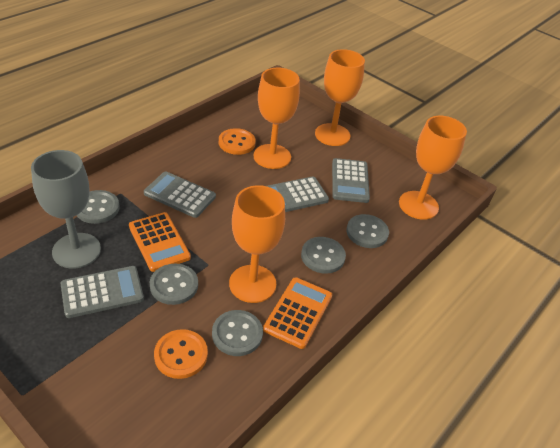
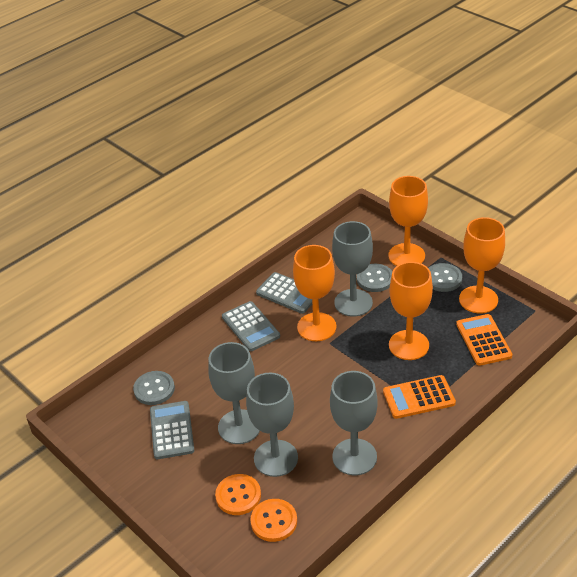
grey button: [77,190,120,224] [150,264,198,305] [212,310,263,356] [301,237,346,274] [346,214,389,248] = 5 -> [133,371,175,405] [357,264,392,292] [429,263,462,292] = 3
grey calculator: [60,266,144,318] [144,172,216,218] [267,177,329,212] [332,158,370,203] = 4 -> [150,401,194,459] [222,301,280,351] [256,272,312,314] = 3
grey goblet: [31,150,101,268] = 1 -> [208,342,260,444] [246,373,298,477] [330,371,378,476] [332,221,373,317] = 4

